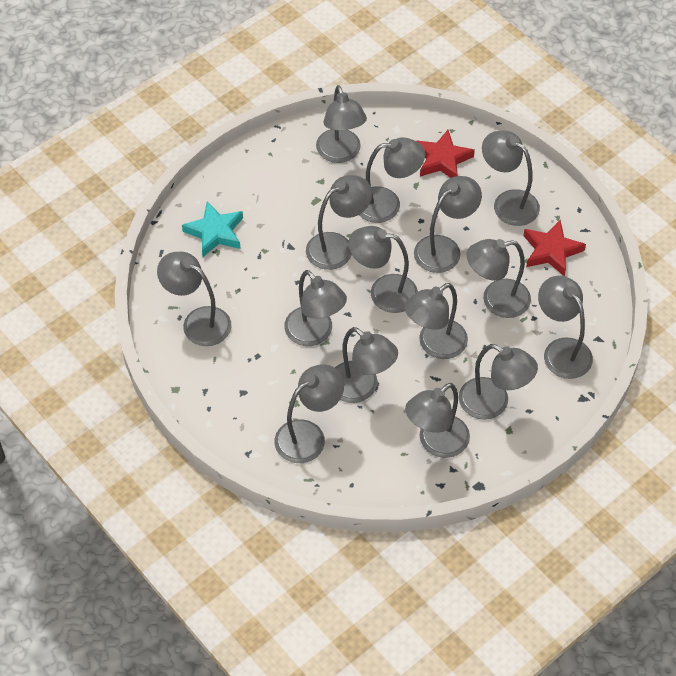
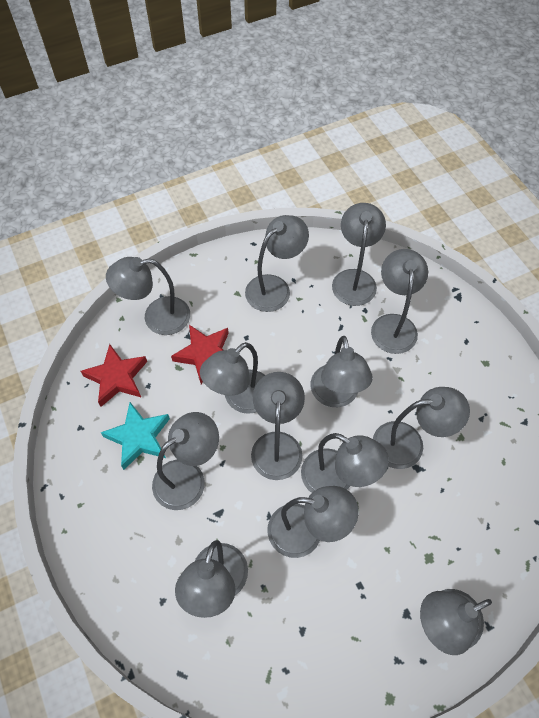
grey lamp: [157,252,232,346] [274,364,344,463] [284,270,347,346] [306,175,372,270] [316,85,367,163] [335,327,398,403] [348,226,418,313] [359,137,425,223] [404,283,468,359] [405,383,470,458] [414,176,482,273] [459,344,538,420] [467,239,531,318] [482,131,540,226] [538,276,593,379] = 15 -> [106,257,190,335] [152,412,219,510] [175,540,248,618] [200,342,265,414] [245,215,309,312] [251,372,305,480] [268,486,359,558] [301,433,389,493] [311,336,373,407] [332,203,386,306] [371,249,428,354] [373,387,470,469] [420,589,492,655] = 13

